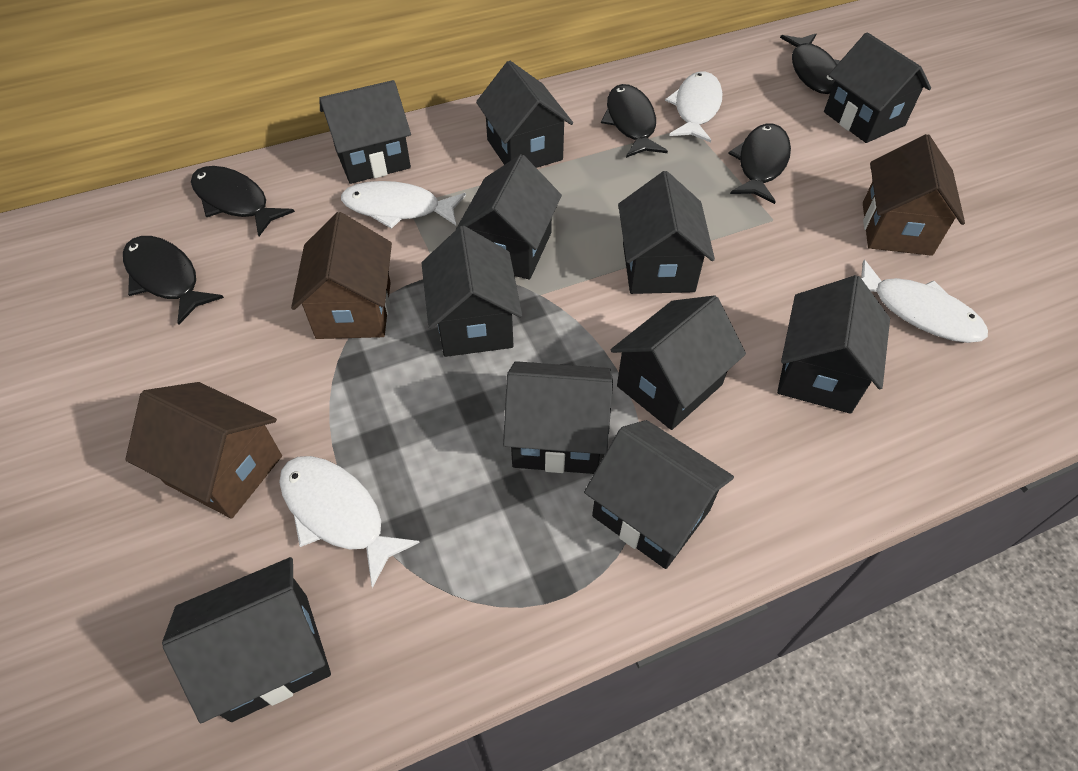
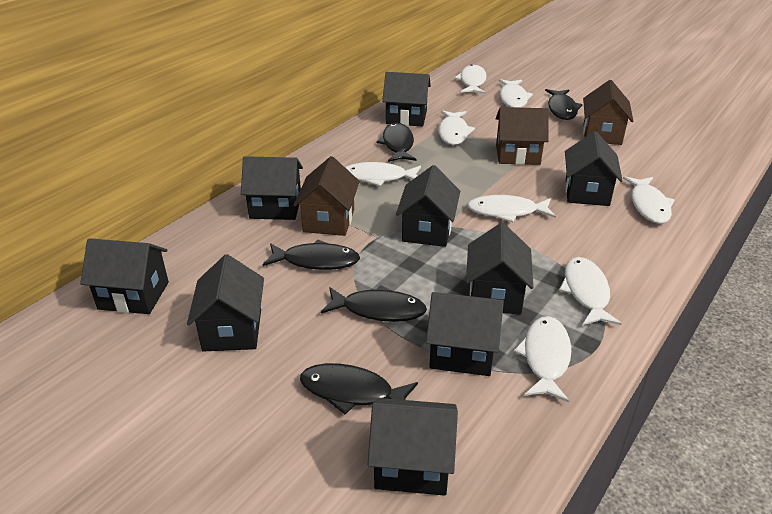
black house: [162,557,331,723] [319,80,411,184] [421,226,522,357] [456,154,562,279] [476,61,573,168] [503,361,613,474] [584,420,734,569] [611,295,746,430] [618,171,715,294] [777,275,890,414] [824,32,931,143] = 11 -> [80,238,169,314] [187,254,264,351] [241,156,303,220] [368,398,458,496] [382,72,431,127] [396,165,460,247] [426,292,504,376] [466,223,534,315] [565,131,623,206] = 9
white fish: [279,456,420,588] [341,181,466,229] [665,71,722,143] [861,260,988,343] = 4 -> [345,162,421,186] [438,110,475,145] [454,64,487,94] [467,195,556,222] [499,79,533,108] [514,316,571,402] [559,257,622,325] [623,176,674,224] = 8

